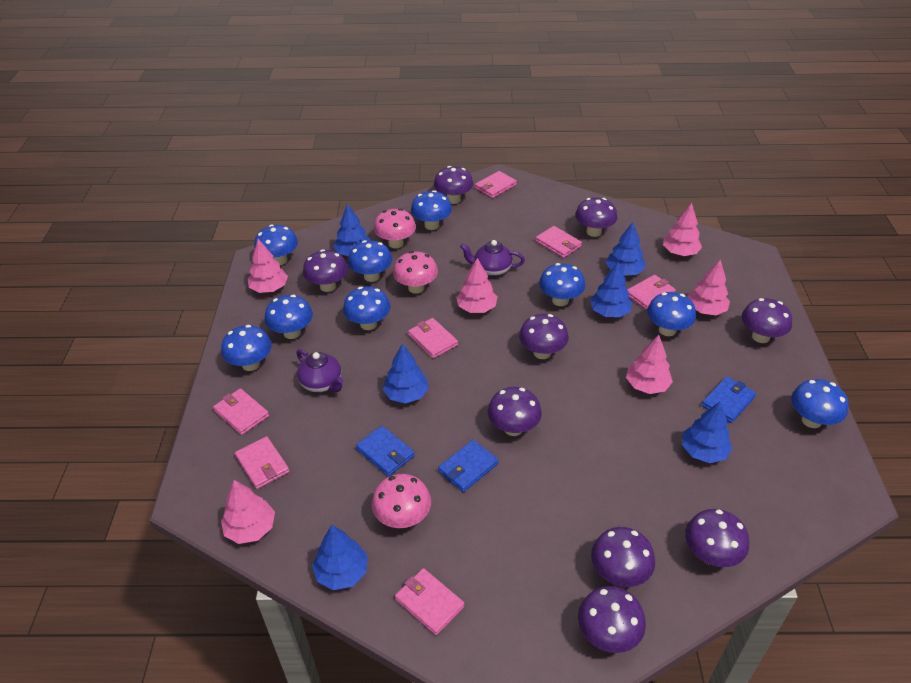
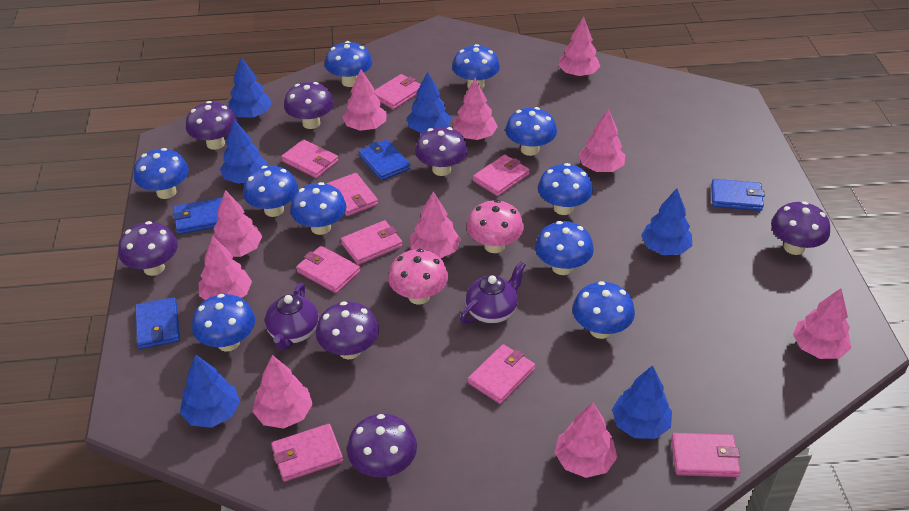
blue mushroom: [221,325,272,371] [254,224,298,265] [264,295,313,339] [343,286,391,330] [348,240,392,282] [411,190,452,230] [539,263,585,306] [647,292,696,336] [791,379,849,428] = 9 -> [134,148,189,199] [192,294,255,352] [243,166,298,217] [290,182,347,235] [325,41,372,87] [452,44,500,89] [505,107,557,156] [535,221,594,275] [538,163,593,215] [572,281,635,339] = 10
blue wallet: [356,425,415,476] [438,440,499,492] [702,377,756,423] = 3 -> [135,297,180,349] [173,197,222,234] [359,140,410,181] [711,179,765,211] = 4
pink mushroom: [372,474,431,528] [374,208,416,248] [393,251,438,294] = 3 -> [388,249,448,305] [467,200,524,253] = 2
pink tree: [221,480,275,544] [248,239,288,293] [456,258,497,313] [626,335,673,394] [663,203,702,256] [687,260,730,315] = 6 -> [199,236,252,300] [212,190,262,257] [253,355,313,429] [342,69,387,131] [410,191,461,258] [453,78,498,140] [555,403,617,478] [558,16,600,76] [579,109,625,172] [793,288,851,359] = 10
pink wallet: [213,388,269,435] [235,436,290,489] [395,568,465,635] [408,318,458,359] [475,171,517,198] [535,226,582,258] [627,275,676,310] = 7 -> [271,424,343,482] [281,139,338,178] [296,246,360,293] [326,173,378,216] [341,220,403,265] [374,74,421,110] [468,344,535,404] [473,154,530,196] [671,433,741,477] = 9
purple mushroom: [303,249,348,292] [434,166,473,204] [488,387,542,436] [519,314,569,359] [575,197,617,237] [578,586,646,653] [591,527,655,587] [685,509,749,567] [742,298,792,343] = 9 -> [118,221,178,276] [186,101,237,150] [284,82,334,129] [316,301,379,360] [347,414,417,477] [415,127,468,176] [771,201,830,255] = 7

